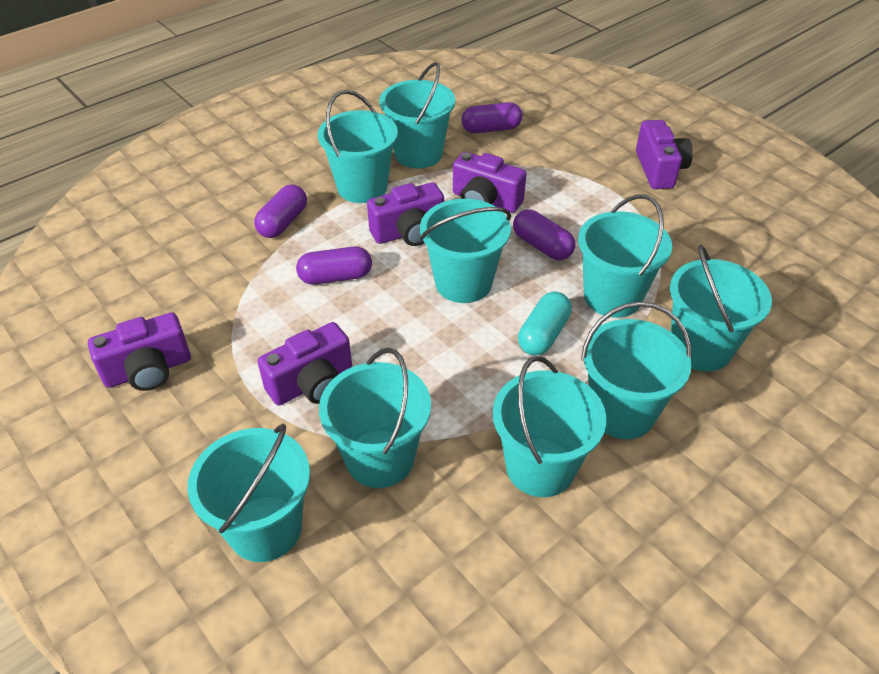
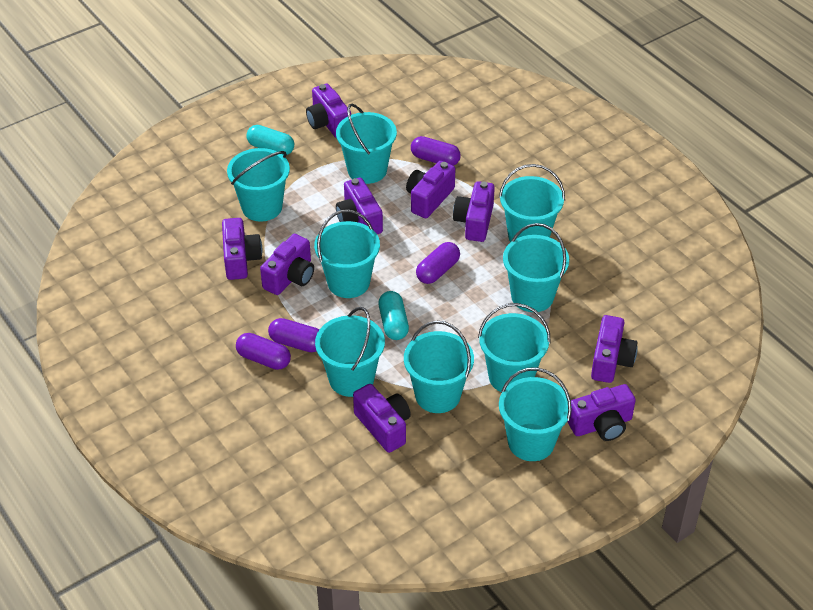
purple camera: [88,312,191,391] [257,322,352,406] [367,182,444,246] [453,152,526,213] [636,120,693,189] = 5 -> [222,218,262,280] [260,234,314,295] [306,84,351,138] [336,178,383,234] [353,384,411,453] [406,161,455,218] [453,181,495,242] [567,384,636,441] [591,315,638,383] = 9
turquoise capsule: [518,292,572,356] = 1 -> [246,125,294,156] [378,291,409,340] = 2

